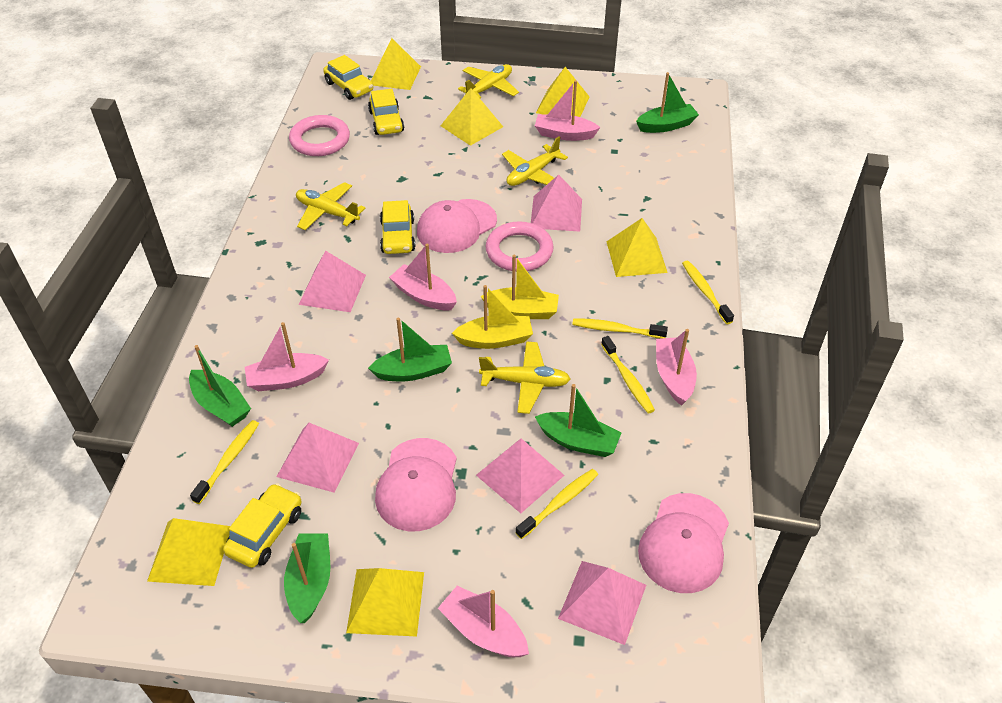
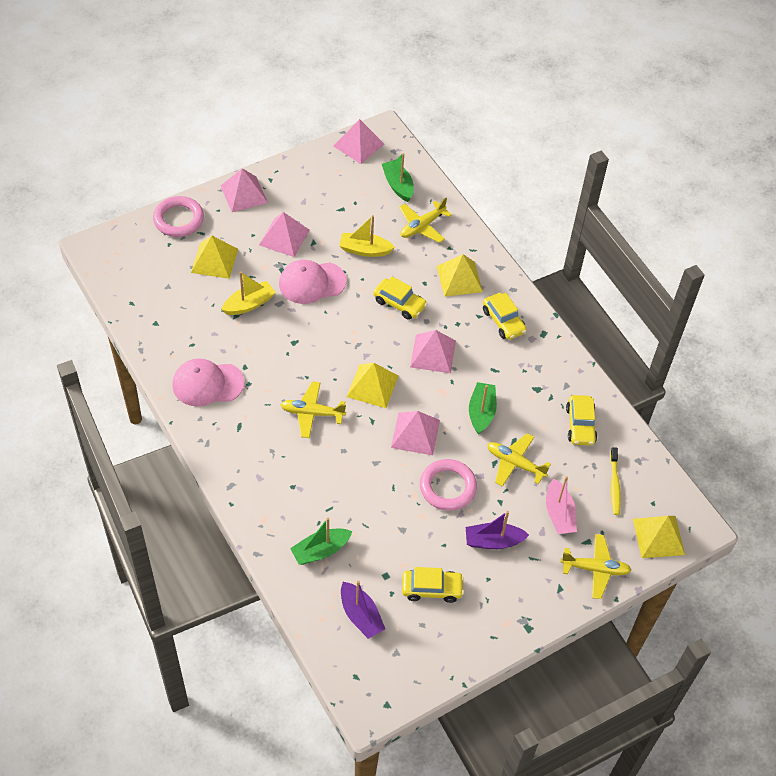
green boat: [189,345,251,427] [284,534,330,623] [368,318,452,381] [535,384,622,457] [636,72,699,133] = 5 -> [290,518,352,565] [382,153,414,202] [469,382,497,435] = 3
pink boat: [245,322,329,391] [389,244,457,310] [438,586,529,657] [535,80,600,141] [656,329,697,406] = 5 -> [546,476,577,534] = 1
pink cap: [375,438,457,531] [417,199,497,253] [638,493,729,593] = 3 -> [172,358,244,407] [279,260,346,304] = 2
purple boat: none = 0 -> [341,581,385,639] [466,511,529,549] = 2
yellow pyramid: [147,518,230,586] [346,568,424,637] [371,38,421,90] [441,88,503,146] [536,67,590,117] [607,218,668,277] = 6 -> [191,236,238,279] [347,363,398,408] [437,254,483,297] [633,516,685,558] = 4
yellow toothbrush: [190,420,259,504] [516,469,598,539] [572,318,668,338] [601,336,655,413] [682,261,734,324] = 5 -> [610,447,621,515] = 1

